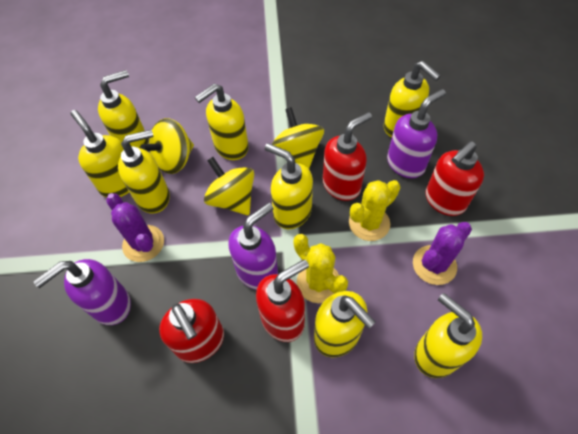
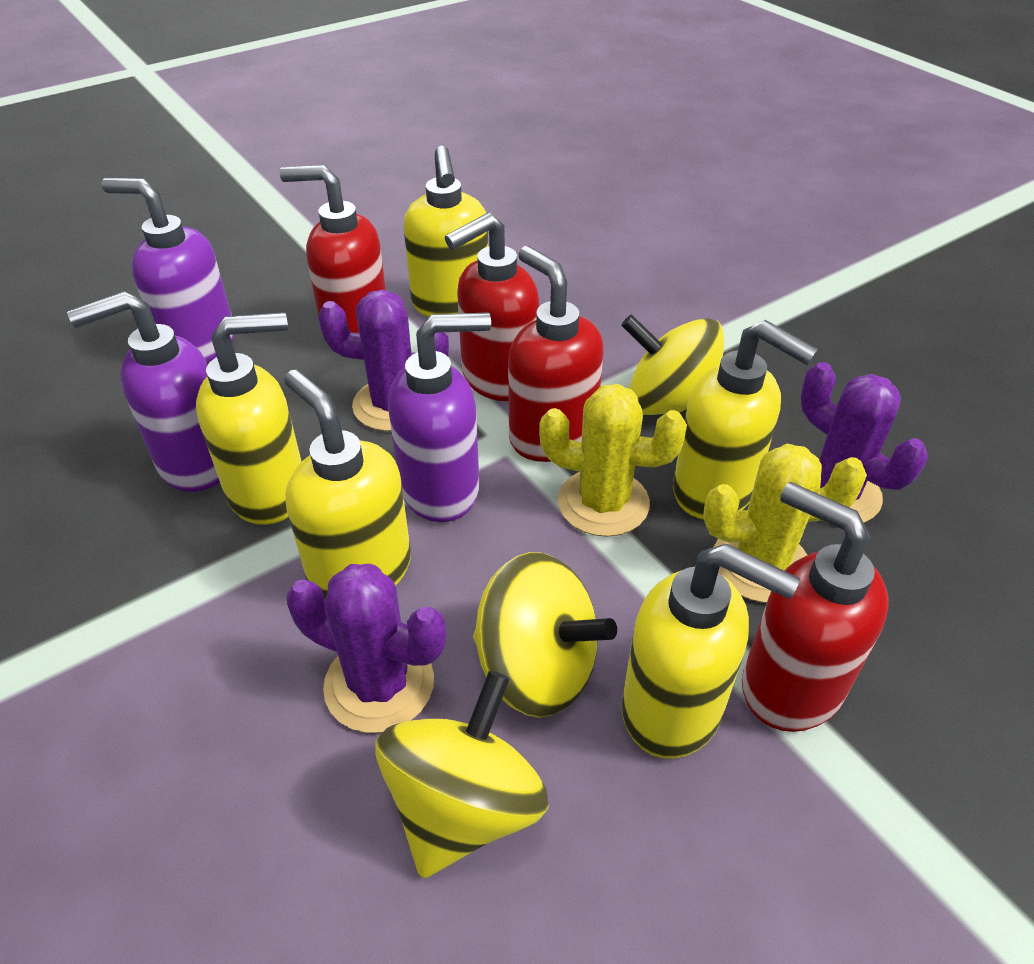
purple cactus: [106,193,164,262] [413,222,472,285] = 2 -> [286,564,446,733] [318,290,449,431] [801,362,927,523] = 3
yellow soap dispenser: [70,110,129,198] [98,70,148,148] [118,130,170,214] [195,84,249,160] [265,143,313,229] [314,291,376,357] [384,61,441,137] [414,293,482,378] = 8 -> [196,312,302,525] [284,370,411,599] [404,145,488,317] [622,544,800,759] [673,320,818,519] = 5

